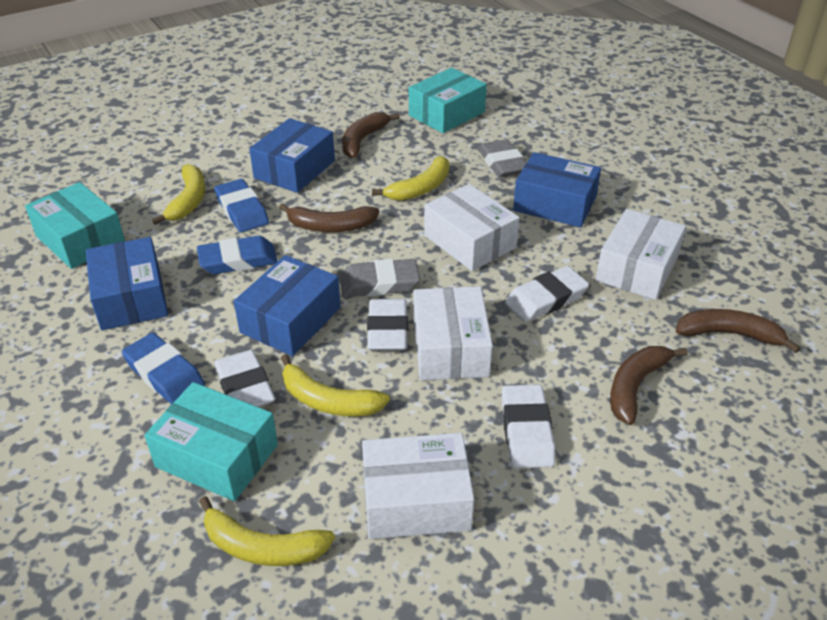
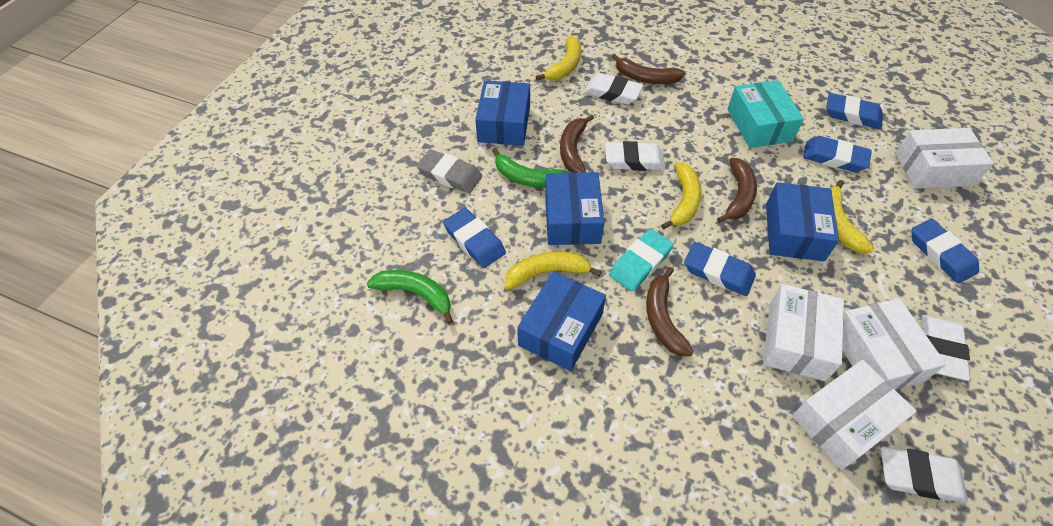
blue eraser: [122,333,205,404] [197,236,278,274] [214,179,269,232] = 3 -> [443,208,506,268] [684,242,756,296] [803,136,872,172] [826,93,883,129] [911,219,979,284] = 5
green banana: none = 0 -> [367,270,453,324] [492,148,569,188] = 2
grey eraser: [340,259,420,297] [478,139,526,177] = 2 -> [417,150,482,193] = 1
turquoise box: [25,182,125,269] [144,382,278,501] [409,68,487,133] = 3 -> [727,80,804,148] = 1
turquoise eraser: none = 0 -> [609,229,674,292] = 1

